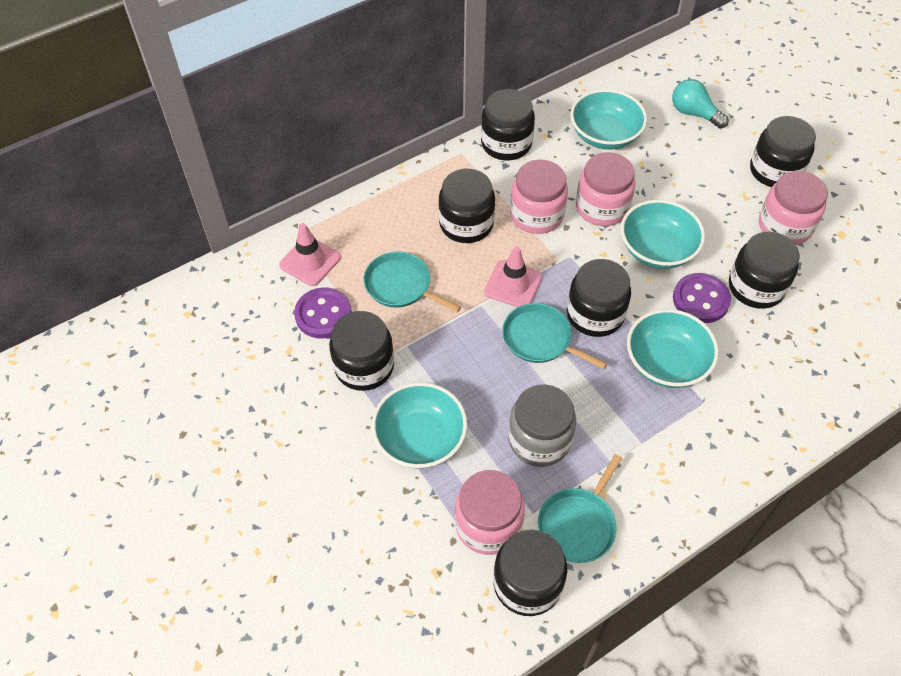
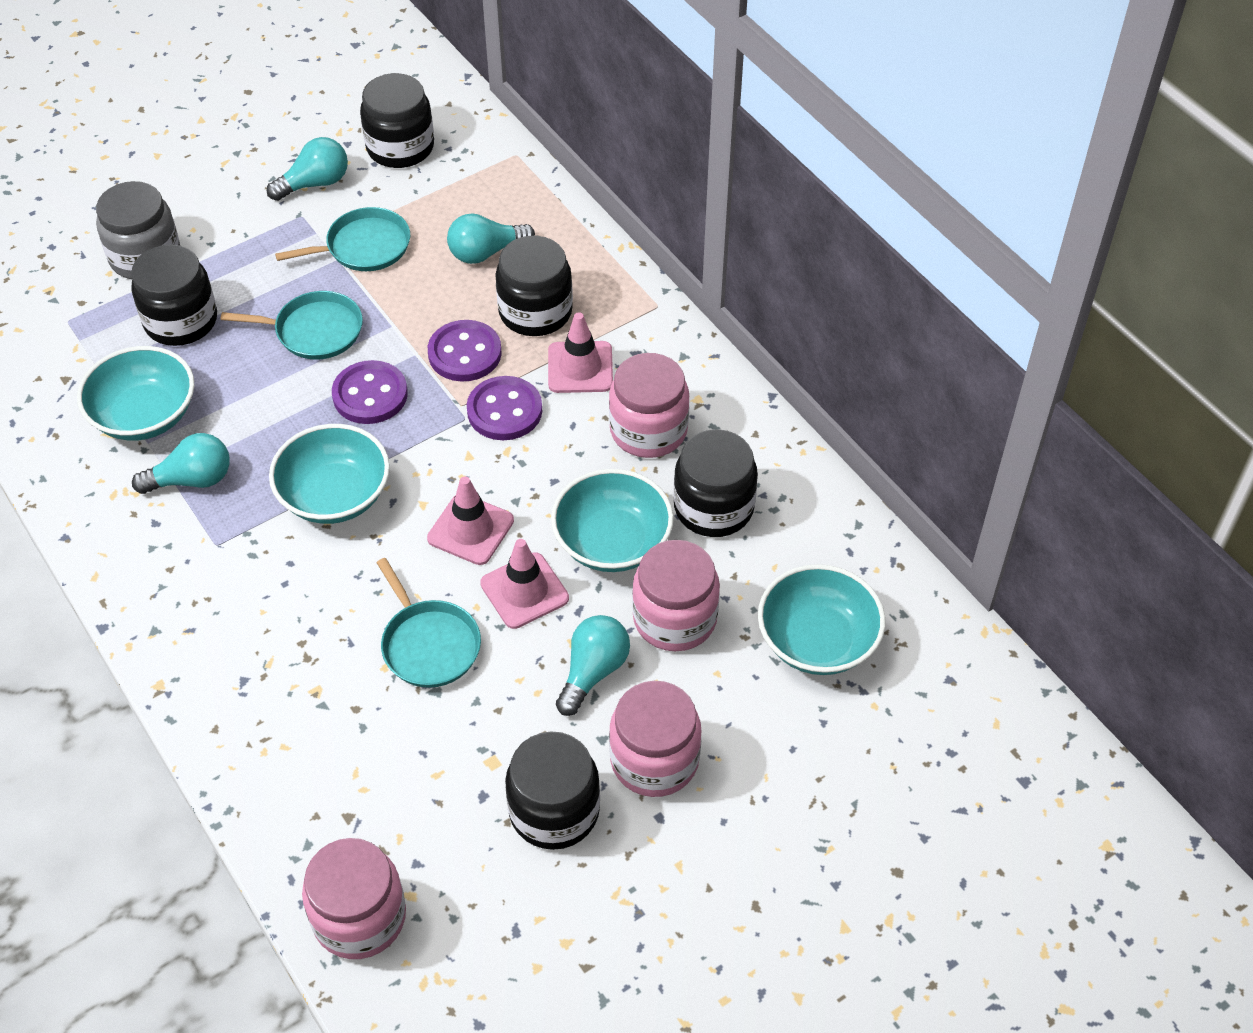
black jar: [329,311,394,391] [438,169,495,243] [481,89,535,160] [493,529,567,616] [567,259,631,337] [729,232,799,309] [750,116,816,187] = 7 -> [131,245,217,346] [360,73,434,168] [495,236,573,336] [505,731,600,850] [673,429,758,537] = 5
pink traffic cone: [279,223,341,286] [484,247,542,307] = 2 -> [427,476,514,565] [480,539,569,629] [548,312,613,393] = 3
purple button: [294,287,352,339] [673,273,731,323] = 2 -> [332,360,408,424] [428,320,502,382] [467,376,542,440] = 3
turquoise light bulb: [672,79,729,129] = 1 -> [132,433,230,494] [267,137,348,201] [447,213,535,264] [556,615,630,716] = 4

